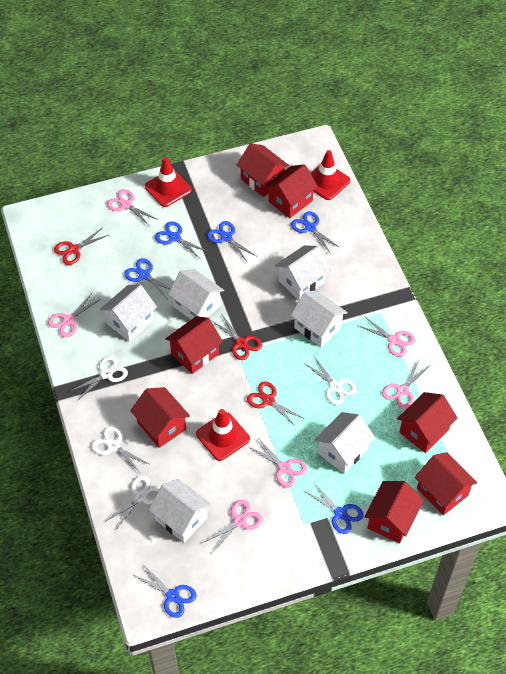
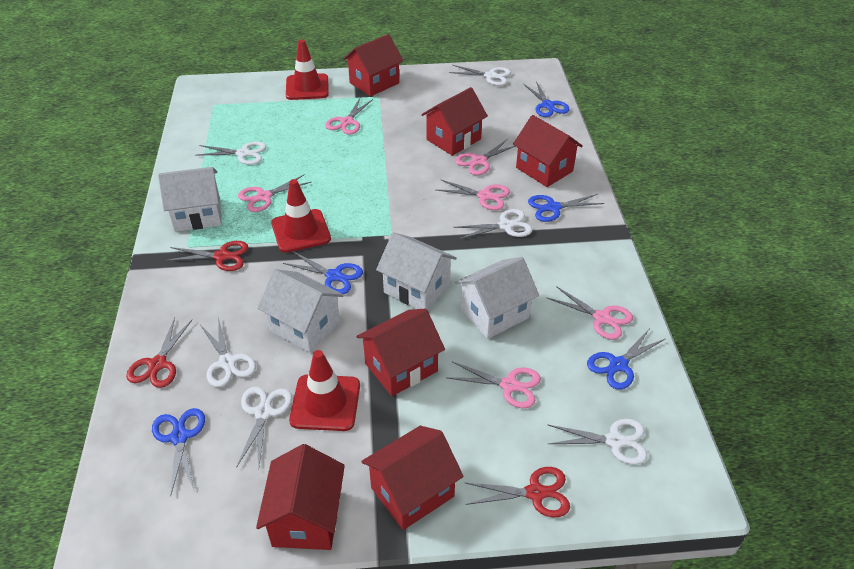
blue scissors: [124,258,171,298] [134,564,197,618] [155,222,209,258] [207,221,256,263] [291,211,340,254] [303,481,364,534] = 6 -> [152,408,205,497] [283,252,363,294] [524,81,570,117] [528,194,604,222] [587,328,665,389] = 5
red house: [130,387,190,448] [165,316,223,374] [237,143,289,197] [265,164,318,218] [364,481,424,543] [397,392,458,453] [415,452,478,515] = 7 -> [256,444,345,550] [343,34,403,96] [357,309,445,396] [361,426,464,530] [421,87,488,156] [513,115,583,187] = 6
white house: [100,285,157,342] [148,479,212,543] [168,269,224,319] [275,245,331,300] [290,290,348,347] [314,412,375,474] = 6 -> [158,167,222,232] [257,269,344,353] [376,232,457,310] [455,257,539,339] = 4
white scissors: [69,356,128,401] [91,427,151,473] [105,476,160,531] [304,356,357,405] = 4 -> [195,141,267,165] [200,317,256,387] [236,387,292,468] [449,65,511,86] [454,209,532,239] [548,419,647,465] = 6

